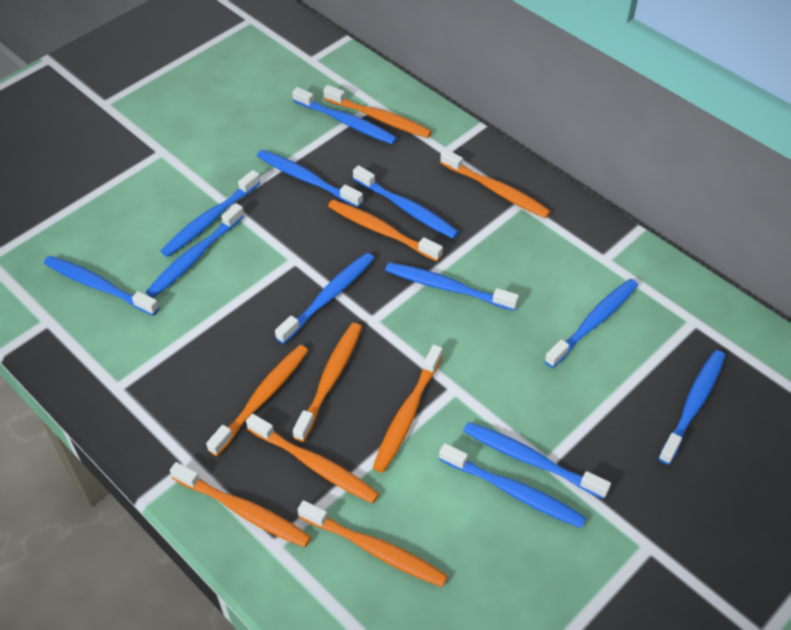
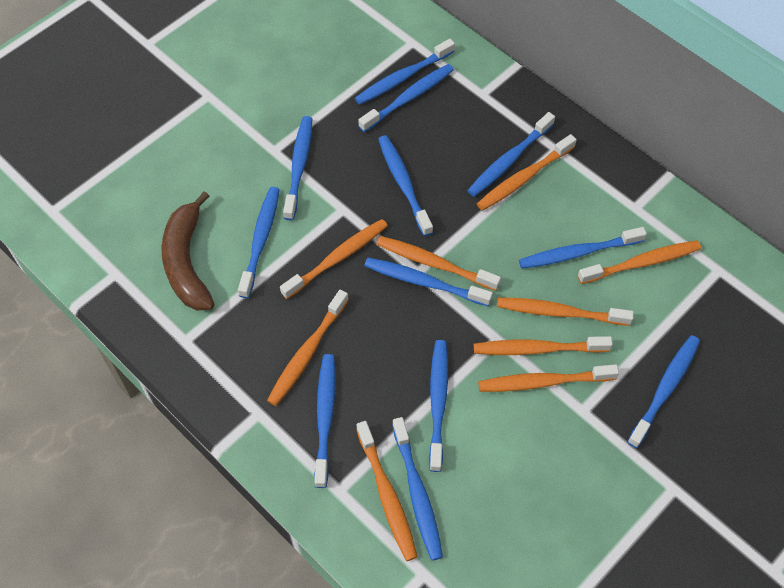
brown banana: none = 0 -> [162,191,214,310] = 1

